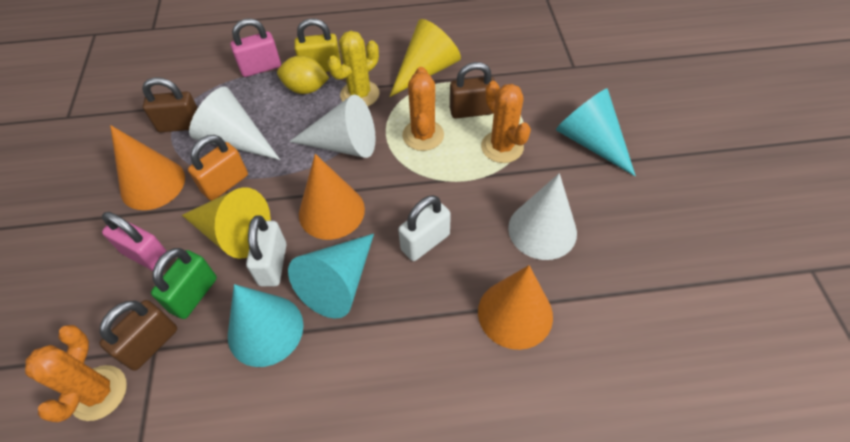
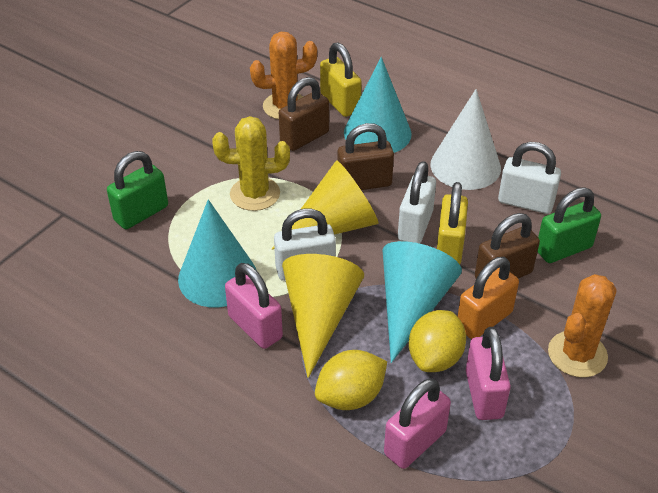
green padlock: [151,248,217,319] = 1 -> [107,151,168,229] [538,187,601,263] = 2
orange cactus: [25,325,127,422] [402,67,444,151] [481,81,531,163] = 3 -> [250,32,317,120] [548,274,617,377] = 2
orange cone: [110,125,185,210] [299,154,365,240] [478,265,553,350] = 3 -> none = 0
pink padlock: [102,212,167,271] [230,18,281,77] = 2 -> [225,263,283,349] [384,378,451,469] [466,327,511,420] = 3
white cone: [189,87,280,160] [289,94,376,158] [508,173,577,260] = 3 -> [431,89,501,190] = 1
white padlock: [246,216,287,286] [398,195,451,261] = 2 -> [274,209,336,281] [398,161,436,244] [498,142,561,214] = 3
yellow lemon: [277,56,329,94] = 1 -> [315,350,387,410] [409,310,466,372] = 2
yellow padlock: [295,18,341,72] = 1 -> [320,43,362,117] [437,182,468,264] = 2

